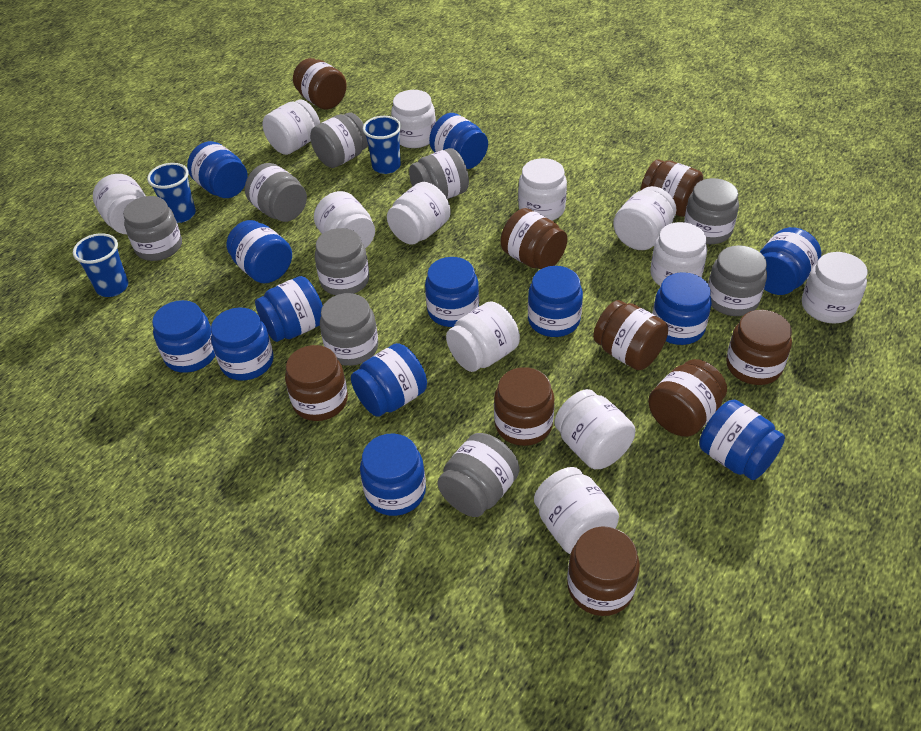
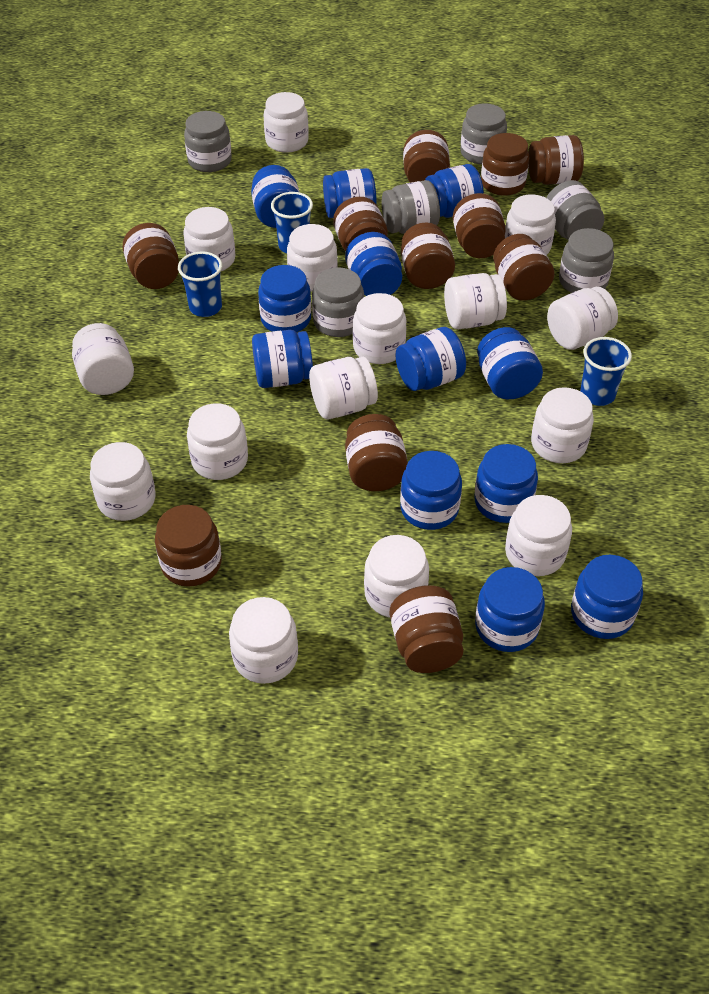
blue jar: [152,300,215,373] [187,141,248,198] [211,307,274,380] [226,220,292,283] [255,276,323,342] [351,343,427,417] [360,433,426,516] [425,257,479,327] [429,113,488,169] [528,266,583,337] [652,272,712,345] [699,400,785,480] [760,227,821,295] = 13 -> [251,165,300,228] [252,330,313,388] [258,265,311,332] [323,168,377,218] [345,232,402,296] [396,327,466,391] [400,451,462,530] [425,164,484,218] [474,444,538,523] [475,567,545,652] [477,327,543,399] [571,555,643,639] = 12
brown jar: [285,345,348,421] [293,58,347,109] [494,367,554,446] [501,208,567,269] [567,527,640,616] [593,300,668,370] [641,159,703,217] [648,359,727,437] [726,310,792,385] = 9 -> [122,223,179,289] [155,505,222,587] [333,197,388,251] [345,414,408,491] [390,585,464,673] [401,223,455,289] [403,130,450,183] [453,193,506,258] [481,133,530,196] [493,234,555,300] [528,135,584,185] = 11
grey jar: [123,196,182,261] [245,163,307,222] [310,112,368,168] [315,228,369,295] [320,293,378,366] [409,148,469,199] [437,433,520,517] [684,178,739,244] [708,245,767,316] = 9 -> [184,111,232,172] [312,267,364,337] [382,180,440,234] [461,103,507,164] [546,180,604,240] [559,228,614,293] = 6
white jar: [93,174,146,234] [262,99,320,155] [314,191,375,249] [387,182,451,245] [391,90,436,148] [446,301,520,372] [518,158,567,221] [534,467,619,554] [554,389,635,469] [613,186,677,250] [650,222,707,286] [802,252,867,323] = 12 -> [72,323,134,395] [90,442,156,521] [183,207,236,271] [187,403,248,480] [229,597,298,684] [264,92,309,153] [287,224,338,291] [309,357,378,419] [353,293,406,364] [364,535,429,618] [444,273,507,329] [505,194,556,255] [505,495,572,576] [531,387,594,463] [547,287,618,350] = 15

